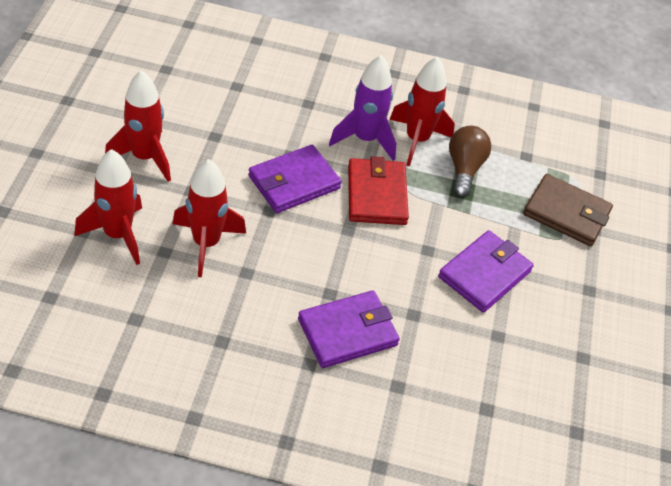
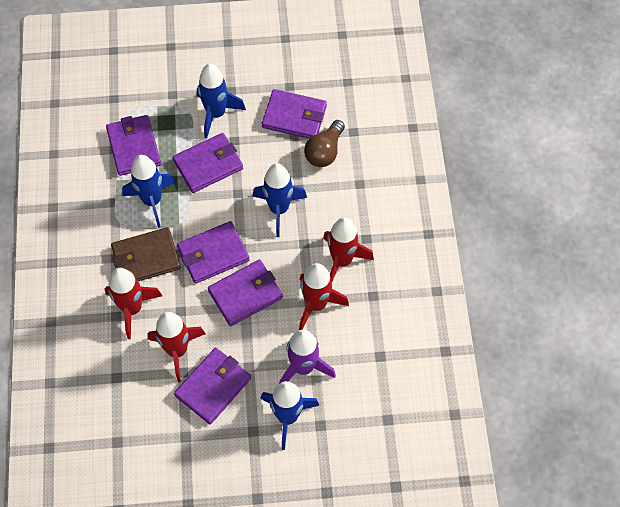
blue rocket: none = 0 -> [122,155,176,228] [197,64,246,139] [253,163,307,237] [260,381,319,450] = 4
purple wallet: [248,145,342,213] [298,290,400,368] [438,230,534,313] = 3 -> [106,115,161,176] [173,133,243,193] [174,348,251,424] [177,221,250,284] [208,259,283,326] [262,89,327,139] = 6
red wallet: [348,156,409,225] = 1 -> none = 0

